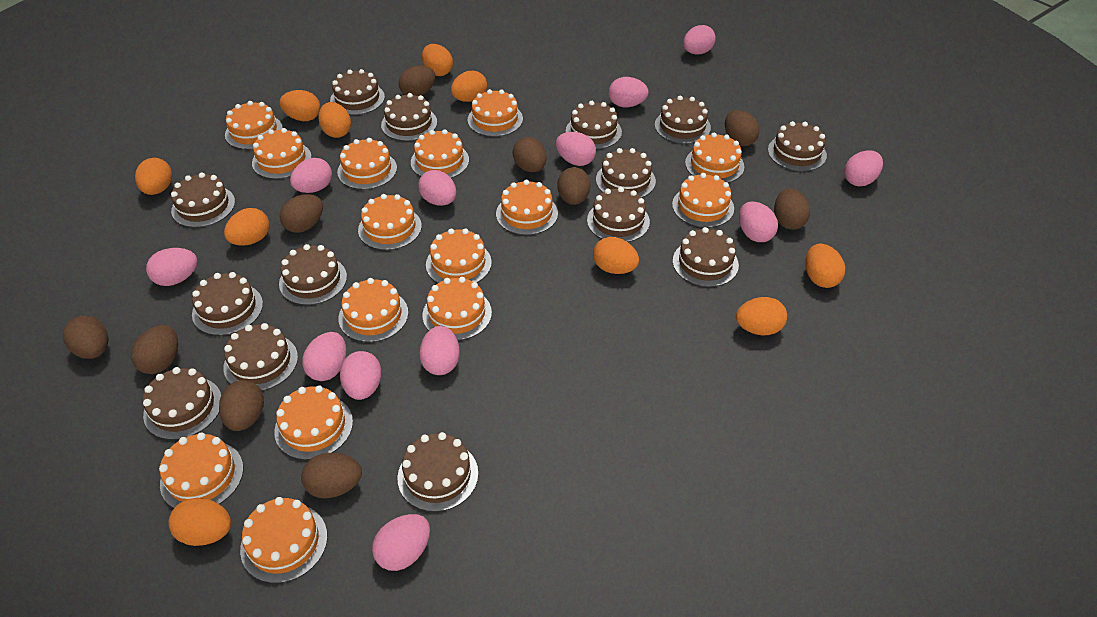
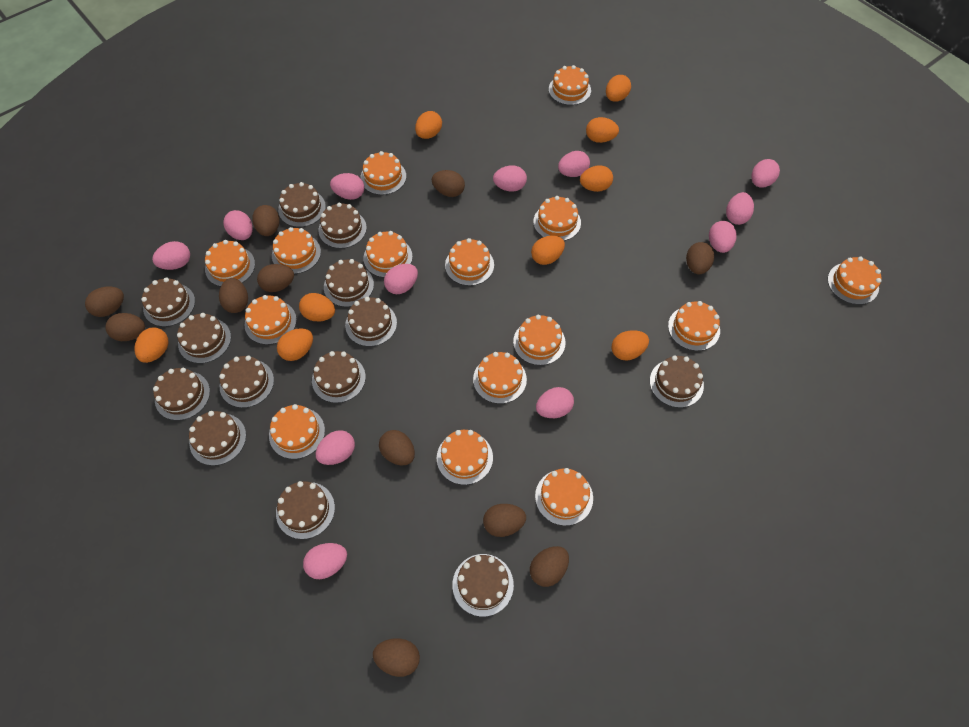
brown cake: [143,367,221,440] [171,173,235,228] [192,272,263,336] [224,323,298,391] [279,244,347,305] [330,69,385,115] [381,93,437,141] [398,432,478,512] [565,101,622,149] [587,187,650,242] [596,148,656,198] [655,96,711,144] [673,227,739,287] [768,121,827,171] = 14 -> [141,277,195,327] [153,368,210,420] [177,313,231,363] [189,411,246,466] [219,356,274,408] [276,481,335,539] [278,182,326,227] [312,351,366,403] [318,203,367,249] [324,259,374,307] [345,297,397,347] [452,554,514,617] [650,355,704,408] = 13
brown egg: [63,316,108,359] [131,325,178,374] [219,380,264,431] [279,194,323,233] [301,453,362,499] [398,65,435,96] [512,137,547,172] [557,167,591,205] [725,110,760,146] [774,188,810,230] = 10 -> [85,287,124,317] [105,313,145,341] [219,278,248,313] [252,205,280,236] [257,264,294,292] [373,638,420,677] [379,430,415,465] [432,170,465,197] [483,504,526,537] [530,546,569,587] [686,242,714,274] = 11
orange egg: [135,158,172,195] [168,498,231,546] [224,208,270,246] [279,90,320,121] [318,102,351,138] [422,44,453,76] [451,71,487,102] [593,237,639,274] [736,297,787,335] [806,244,845,288] = 10 -> [134,327,168,363] [277,328,313,361] [299,293,335,322] [415,111,442,139] [531,235,565,265] [580,165,613,192] [586,117,619,143] [606,75,631,102] [612,330,649,361] = 9

